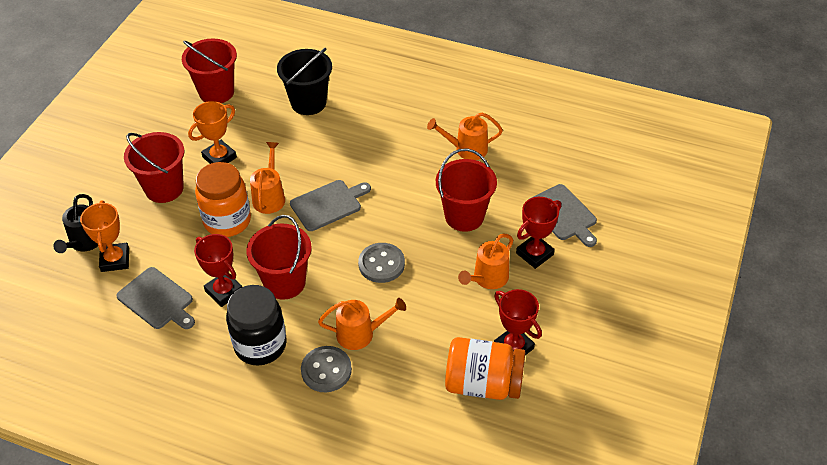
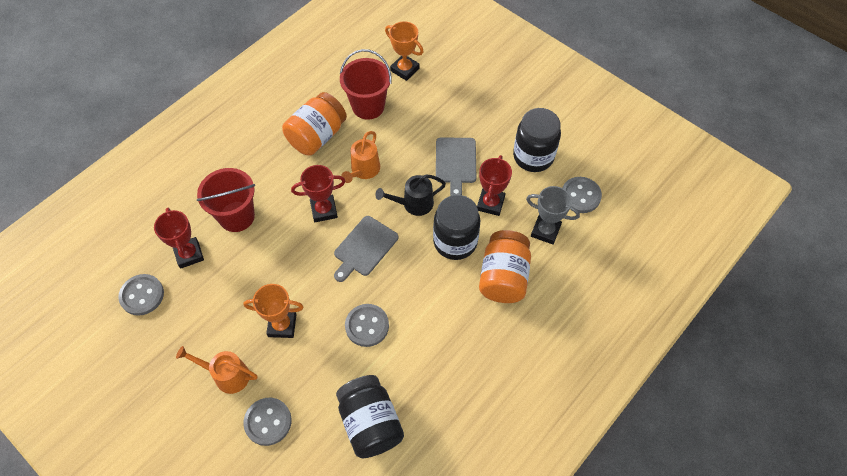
black bucket: [277,48,332,115] = 1 -> none = 0
black jar: [226,285,287,366] = 1 -> [336,375,404,458] [433,195,480,260] [513,108,561,172] = 3
grey button: [301,346,352,392] [358,243,405,283] = 2 -> [118,274,164,316] [243,398,292,446] [345,304,389,347] [563,177,602,213] = 4
grey cutting board: [116,267,195,329] [290,180,371,231] [528,184,597,247] = 3 -> [334,216,398,282] [436,137,476,196] = 2
grey trophy: none = 0 -> [526,186,580,245] = 1
orange watering can: [250,142,285,214] [318,298,406,350] [427,112,503,160] [458,233,513,289] = 4 -> [176,346,258,394] [341,131,380,183] = 2
red bucket: [124,132,184,203] [182,39,237,103] [246,215,312,300] [436,148,497,232] = 4 -> [197,168,255,232] [340,49,392,120] = 2

